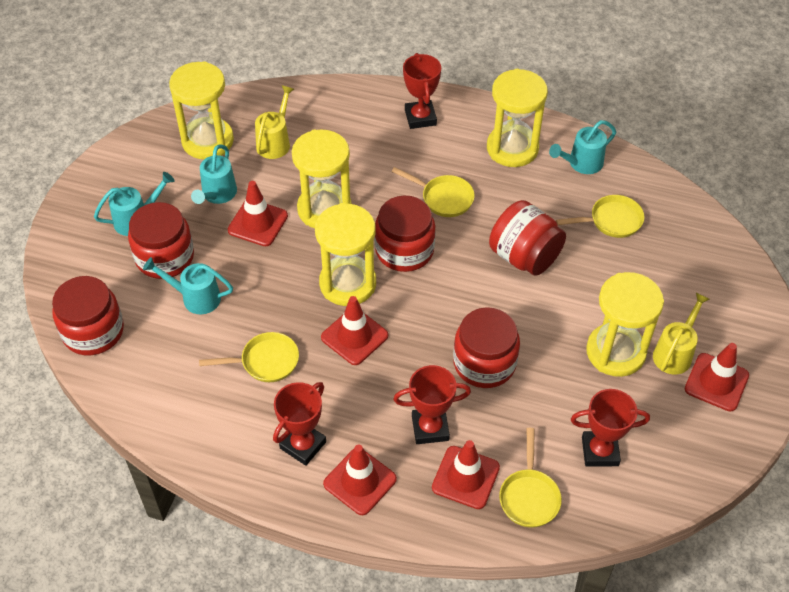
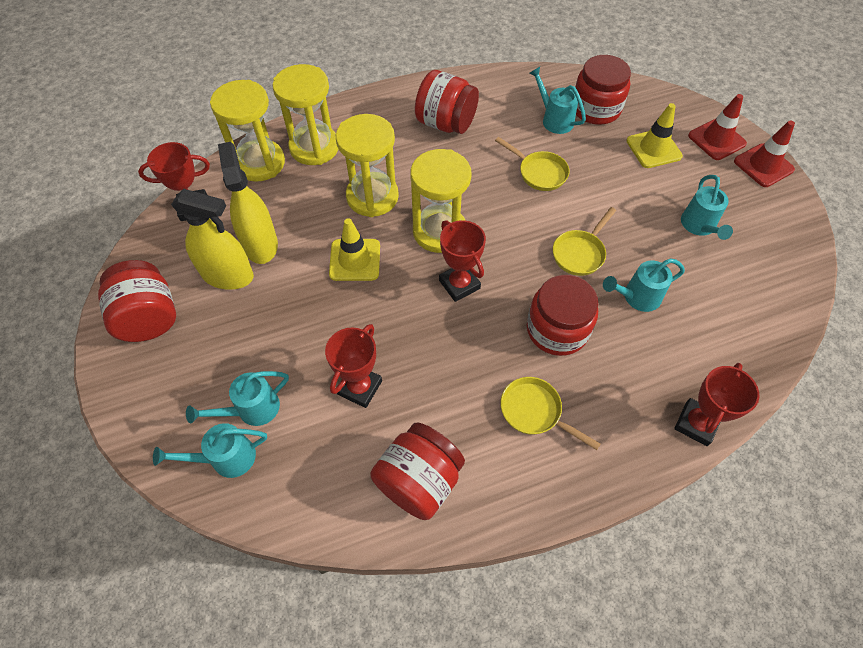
red traffic cone: [228,181,288,246] [321,296,388,365] [323,444,397,515] [432,440,500,509] [685,343,749,412] = 5 -> [688,94,747,160] [734,120,795,187] = 2
turquoise watering can: [94,172,174,236] [143,257,233,314] [191,145,237,204] [549,120,616,174] = 4 -> [153,423,267,478] [186,371,289,426] [529,67,586,134] [603,258,685,312] [681,175,733,240] = 5
yellow hourglass: [169,61,234,159] [292,129,352,228] [315,203,376,306] [487,69,548,167] [586,272,664,377] = 5 -> [210,80,285,182] [272,64,338,165] [336,114,399,217] [410,149,472,253] = 4
yellow pan: [199,332,299,382] [392,167,475,217] [499,428,562,528] [556,195,645,238] = 4 -> [495,137,570,191] [500,377,600,450] [553,207,616,276] = 3
yellow spray bottle: none = 0 -> [171,189,254,290] [218,142,278,264] = 2
yellow traffic cone: none = 0 -> [329,218,380,281] [627,103,683,168] = 2
yellow watering can: [255,85,294,159] [653,293,710,374] = 2 -> none = 0

